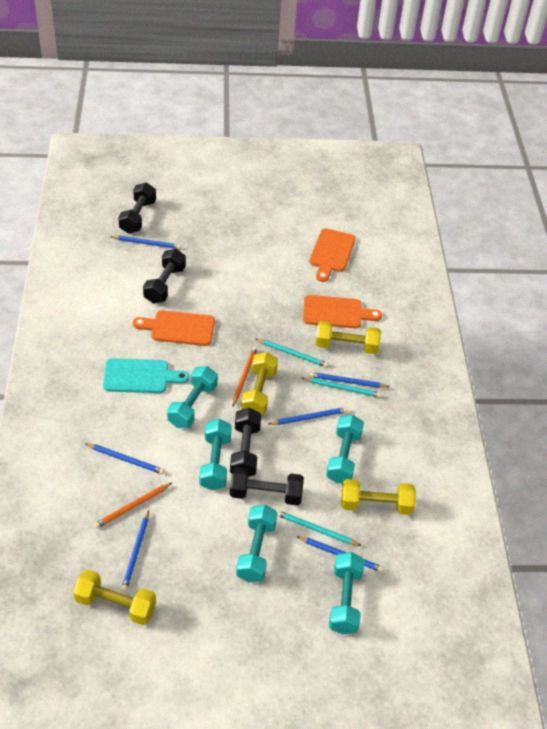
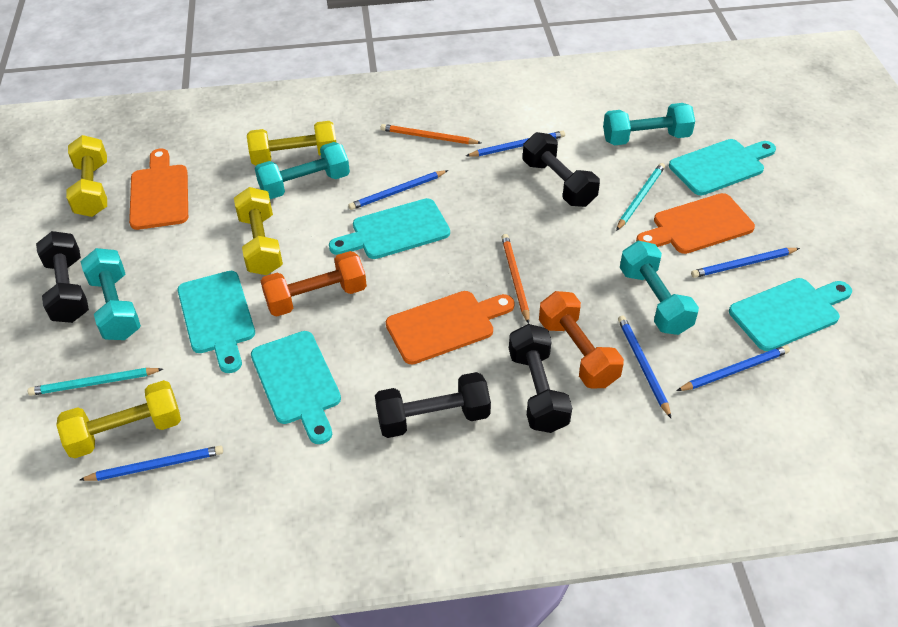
orange dumbbell: none = 0 -> [261,251,367,317] [539,291,624,388] = 2
turquoise cutting board: [103,358,189,393] = 1 -> [178,271,255,373] [251,331,341,444] [329,198,450,259] [669,139,776,195] [729,278,852,351] = 5
turquoise dumbbell: [167,366,218,428] [199,419,232,490] [236,505,277,582] [326,415,364,484] [329,552,364,635] = 5 -> [80,248,141,340] [255,142,350,199] [603,103,695,145] [620,241,699,335] = 4
turquoise pencil: [256,339,328,367] [277,510,361,546] [302,378,381,397] = 3 -> [28,368,163,396] [616,163,665,231] = 2

